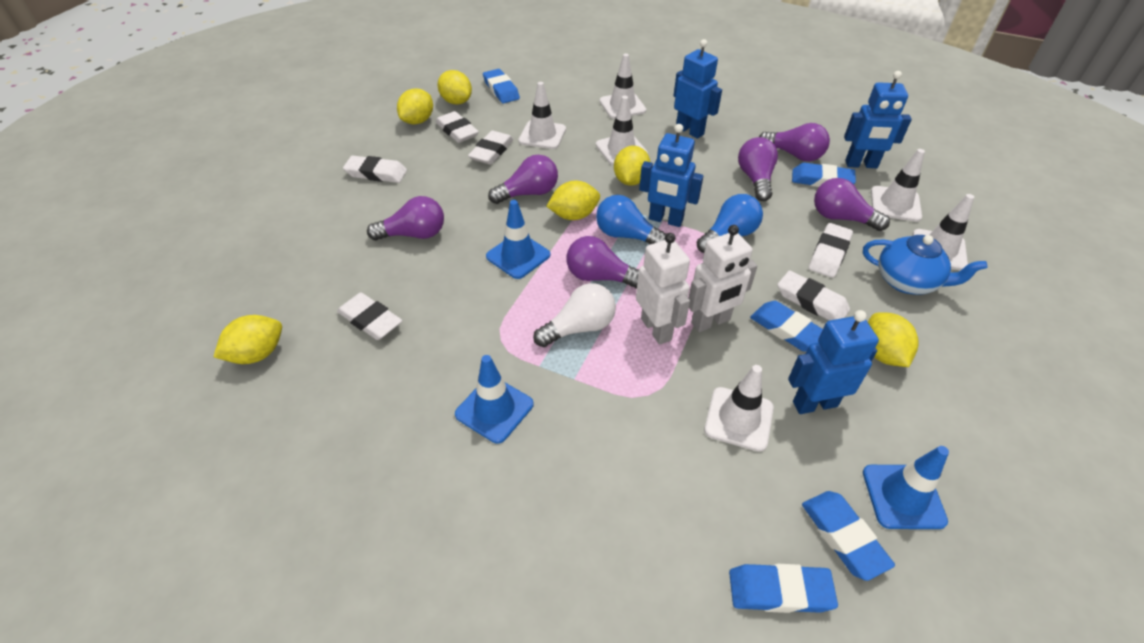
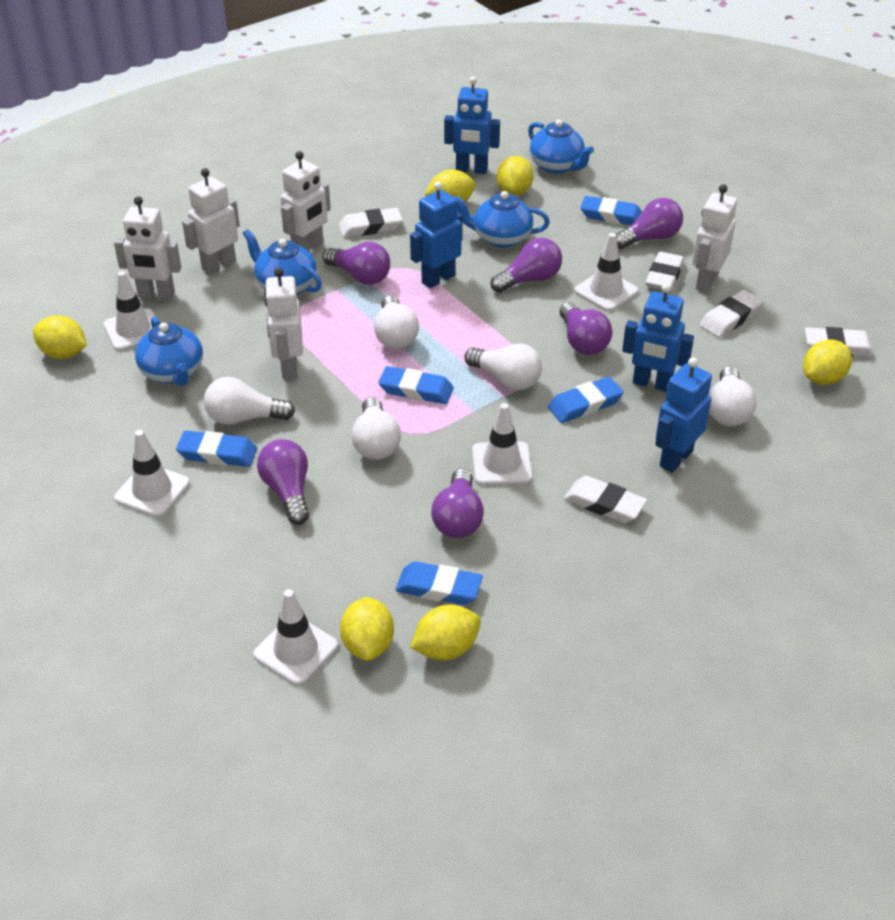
blue light bulb: [596,195,667,244] [697,194,763,253] = 2 -> none = 0
blue teapot: [863,235,987,295] = 1 -> [135,317,203,386] [242,229,322,295] [454,191,550,248] [528,120,594,174] = 4
blue traffic cone: [455,355,534,444] [486,200,550,279] [863,446,949,529] = 3 -> none = 0
white eraser: [337,293,402,340] [343,155,407,183] [436,111,479,143] [468,131,514,165] [777,270,850,321] [809,223,853,278] = 6 -> [339,208,403,237] [564,476,647,523] [645,252,684,291] [700,290,763,338] [805,327,875,357] = 5
white light bulb: [533,283,616,347] = 1 -> [204,377,295,425] [351,397,401,460] [374,295,419,349] [465,344,542,390] [709,367,756,426] = 5
white robot: [636,233,690,345] [689,225,758,332] = 2 -> [114,196,181,300] [182,168,240,275] [264,267,303,380] [281,151,331,252] [692,184,737,293] = 5
white traffic cone: [518,82,566,149] [596,96,648,165] [599,54,646,119] [704,365,774,452] [871,149,925,222] [912,194,974,270] = 6 -> [103,271,156,351] [114,430,190,517] [253,589,339,685] [472,403,533,485] [574,233,639,311] = 5

